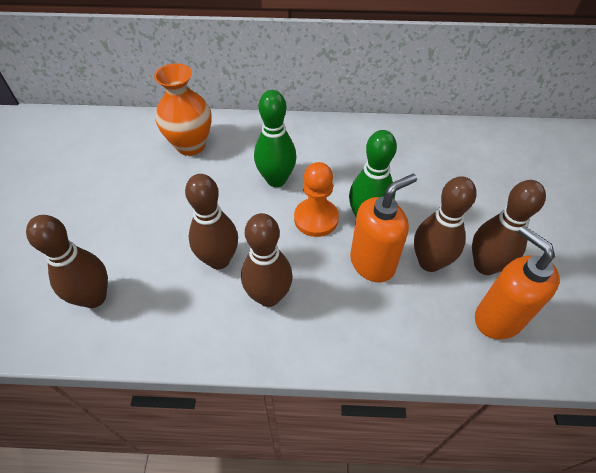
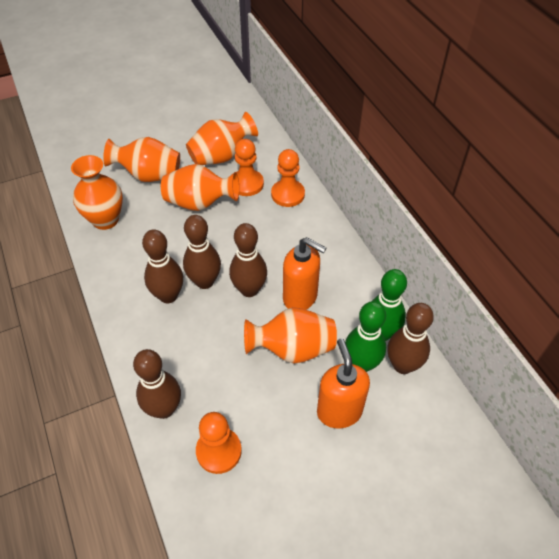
orange pawn: [294,162,339,237] = 1 -> [196,412,242,474] [235,139,264,196] [271,149,305,207] = 3
orange vase: [154,63,212,156] = 1 -> [71,155,123,230] [103,137,180,182] [161,164,239,211] [186,112,258,165] [244,307,337,364] = 5

